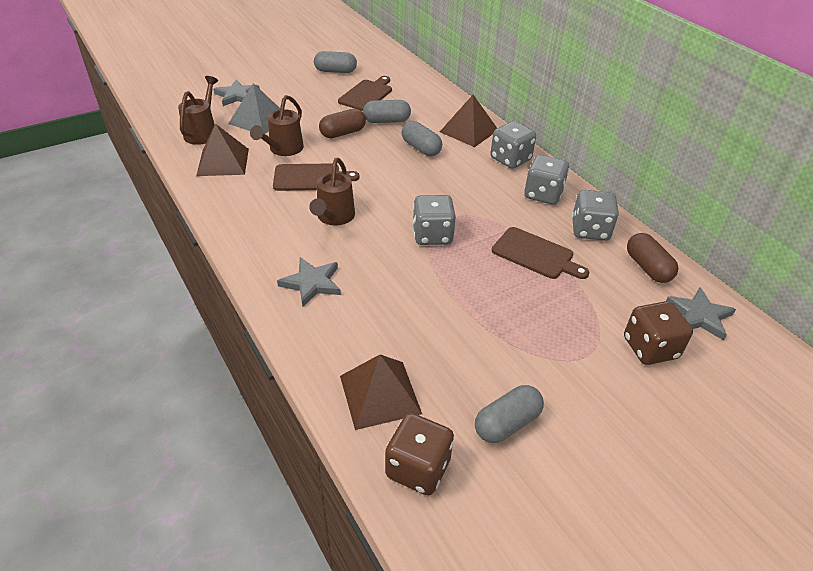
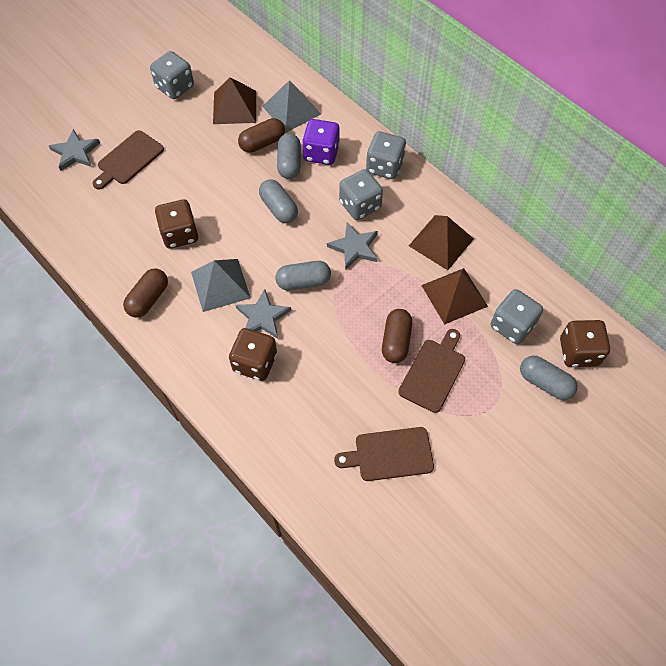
brown capsule: [319,109,366,138] [627,233,678,283] = 2 -> [123,269,168,318] [238,118,285,153] [382,309,412,363] = 3
brown dice: [385,413,454,495] [624,301,693,365] = 2 -> [155,199,198,249] [229,328,277,381] [560,320,610,367] = 3
brown watering can: [178,76,218,145] [250,95,304,156] [309,158,355,226] = 3 -> none = 0
grey pyramid: [228,83,280,134] = 1 -> [191,259,251,312] [262,80,321,133] = 2
purple dice: none = 0 -> [302,119,340,165] = 1

